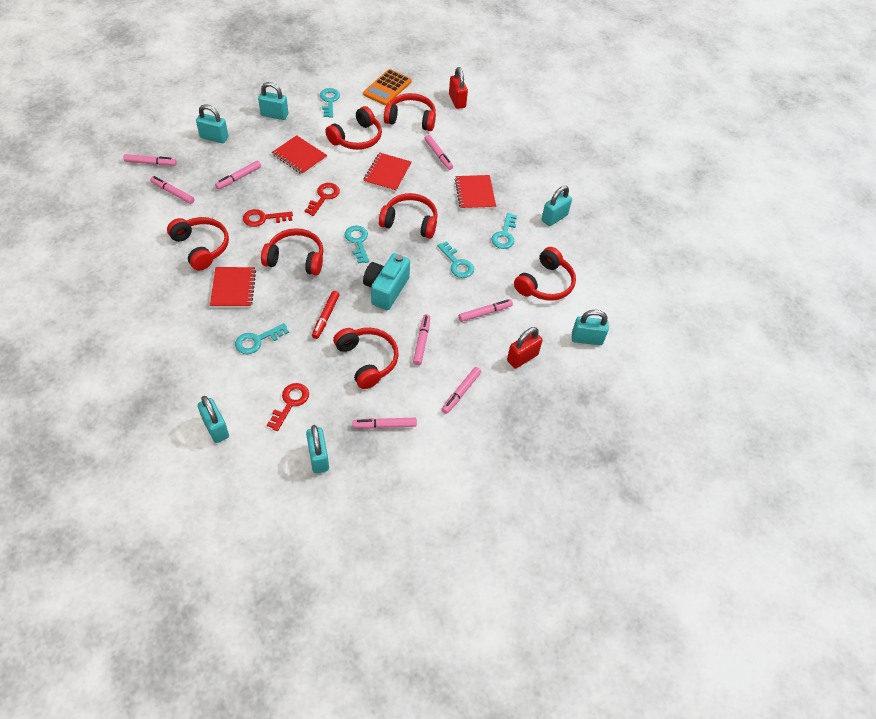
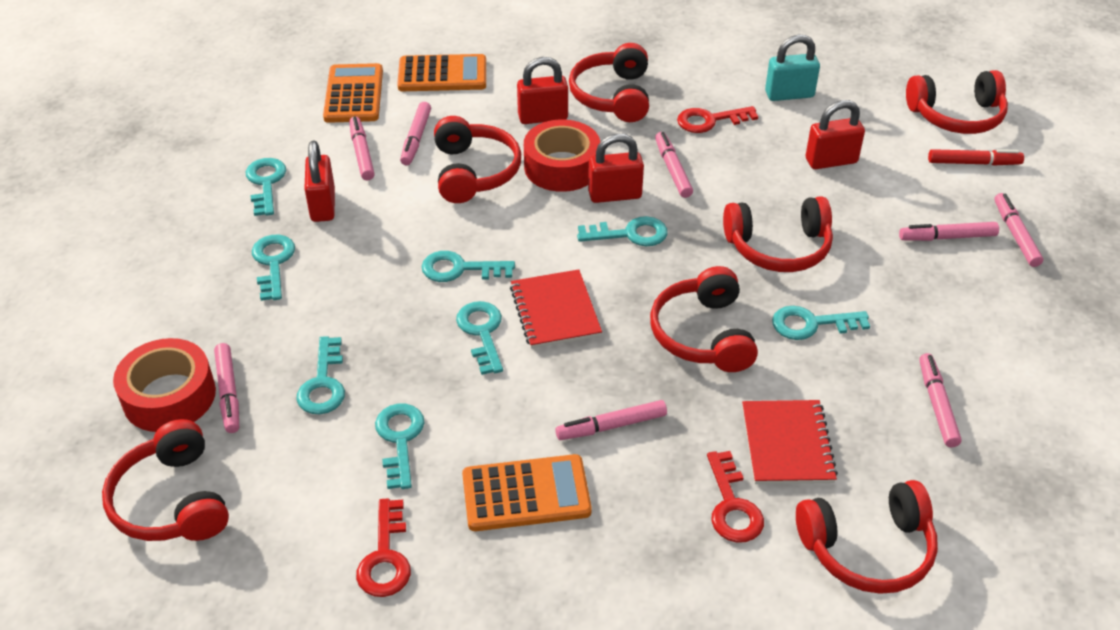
orange calculator: [363,69,411,105] = 1 -> [323,63,383,123] [397,54,486,91] [462,454,592,531] = 3
red notebook: [210,267,256,308] [272,135,328,175] [363,153,411,192] [455,175,496,210] = 4 -> [510,269,602,349] [742,400,838,484] = 2
red padlock: [449,67,468,109] [507,327,543,368] = 2 -> [304,141,335,222] [517,57,568,124] [588,133,644,203] [806,100,865,169] = 4
red tape: none = 0 -> [113,338,216,432] [524,120,600,192] = 2
turquoise camera: [363,253,410,310] = 1 -> none = 0
turquoise key: [235,323,289,354] [320,88,340,118] [345,226,369,264] [437,241,474,278] [491,213,517,249] = 5 -> [246,158,286,216] [252,235,295,301] [296,336,345,414] [375,404,424,489] [421,251,515,282] [456,301,503,375] [577,216,668,246] [772,306,870,340] = 8
turquoise padlock: [196,104,228,143] [197,396,229,443] [258,82,288,120] [306,425,329,473] [542,186,572,226] [572,310,609,345] = 6 -> [765,35,820,101] = 1

